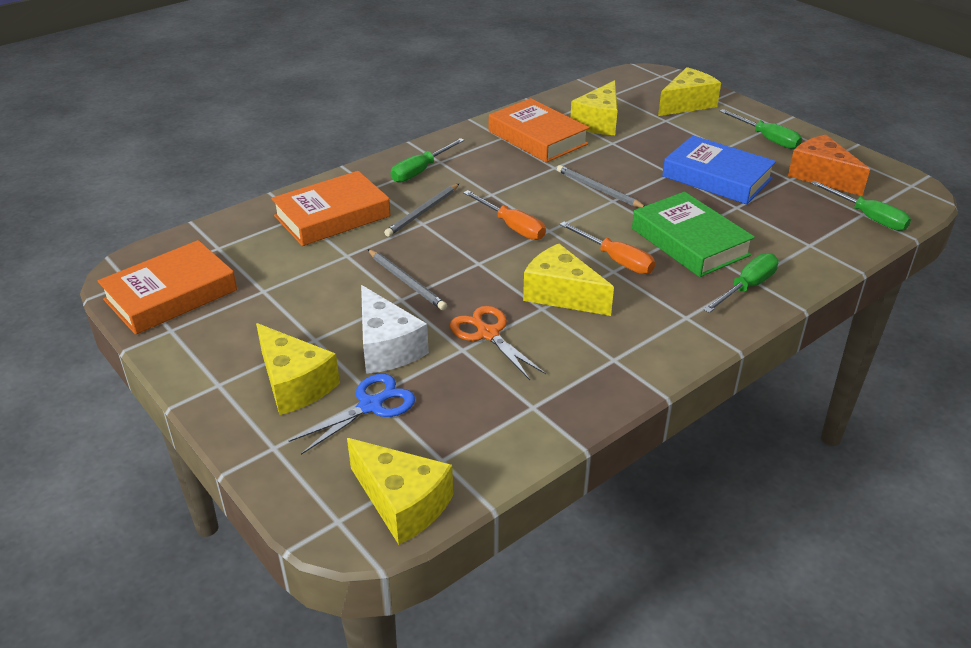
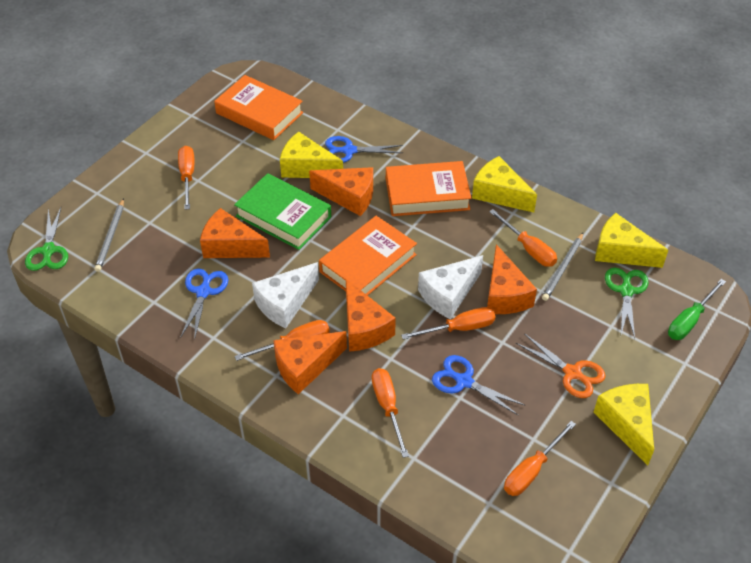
blue book: [662,135,776,204] = 1 -> none = 0
blue scissors: [289,374,415,455] = 1 -> [180,268,228,341] [325,136,403,163] [432,355,525,416] = 3
green scissors: none = 0 -> [25,208,68,271] [605,268,649,338] = 2
green screwdriver: [391,138,464,183] [703,253,779,313] [720,109,802,149] [811,181,911,231] = 4 -> [668,279,726,340] = 1
grey pencil: [367,249,447,310] [384,183,460,237] [557,165,644,208] = 3 -> [94,198,124,272] [542,233,583,301] = 2
orange cheese: [788,135,870,196] = 1 -> [200,208,270,258] [273,331,347,394] [309,167,373,216] [346,279,396,352] [487,244,537,314] = 5
orange screwdriver: [463,190,546,240] [559,221,655,274] = 2 -> [178,146,194,210] [235,320,330,361] [372,368,409,458] [401,307,496,340] [489,209,557,267] [504,421,576,496] = 6
white cheese: [361,285,429,374] = 1 -> [252,262,319,328] [418,255,483,319] = 2
yellow cheese: [256,323,340,415] [347,438,453,545] [523,244,614,316] [570,80,618,135] [658,67,721,116] = 5 -> [280,132,343,178] [472,156,537,212] [594,384,654,466] [595,213,668,268] = 4

